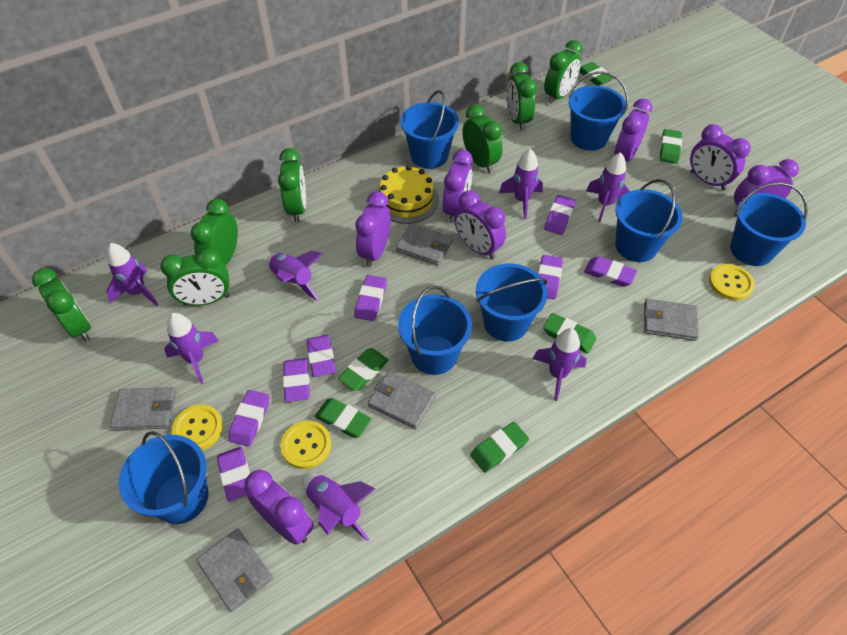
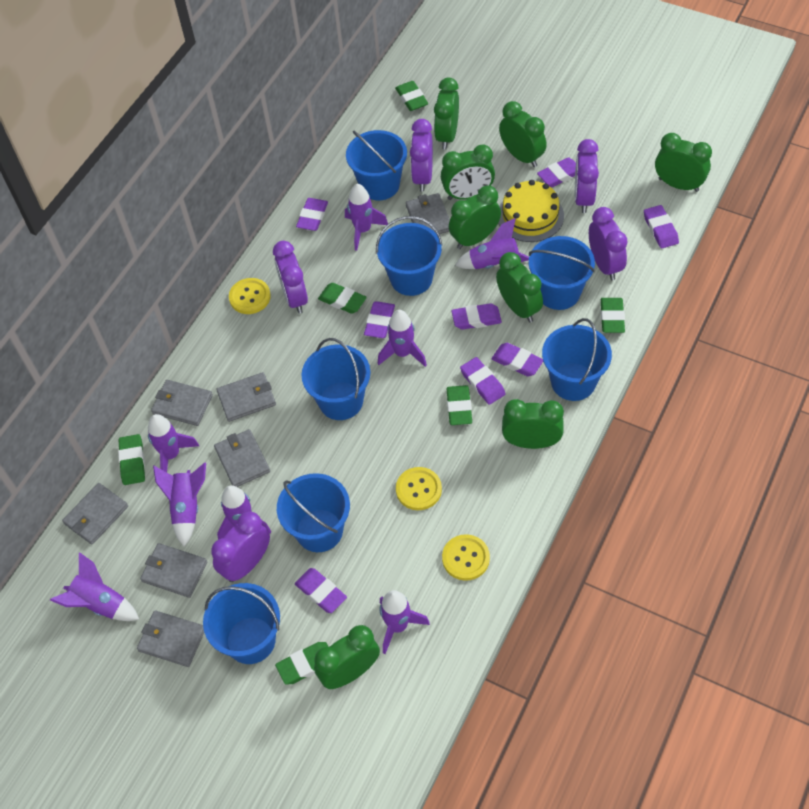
green clock: [32,268,91,342] [160,248,229,306] [191,199,238,266] [278,148,306,222] [463,104,503,173] [506,62,537,131] [544,40,583,104] = 7 -> [314,625,380,689] [434,78,459,149] [441,144,495,200] [449,185,501,249] [496,252,543,322] [499,101,547,167] [502,399,564,449] [655,133,712,192] = 8
grey wallet: [110,387,176,430] [196,528,273,612] [368,371,436,429] [396,223,453,266] [644,299,699,341] = 5 -> [62,483,128,545] [137,610,204,667] [140,543,207,598] [151,380,213,426] [214,429,270,487] [216,372,276,422] [406,193,450,234] = 7
purple clock: [244,470,314,545] [355,191,391,267] [443,150,473,223] [455,190,506,259] [614,98,653,162] [690,124,751,191] [733,159,799,216] = 7 -> [211,512,270,582] [273,241,308,313] [410,119,433,192] [575,139,599,213] [589,207,627,280] = 5
purple rocket: [106,243,158,306] [164,313,219,384] [267,251,322,301] [302,473,375,542] [499,148,543,219] [533,328,587,401] [586,152,630,222] = 7 -> [50,552,139,621] [148,414,199,472] [153,462,206,546] [217,485,271,540] [345,184,388,251] [378,310,427,367] [380,590,430,654] [455,218,529,269] = 8

